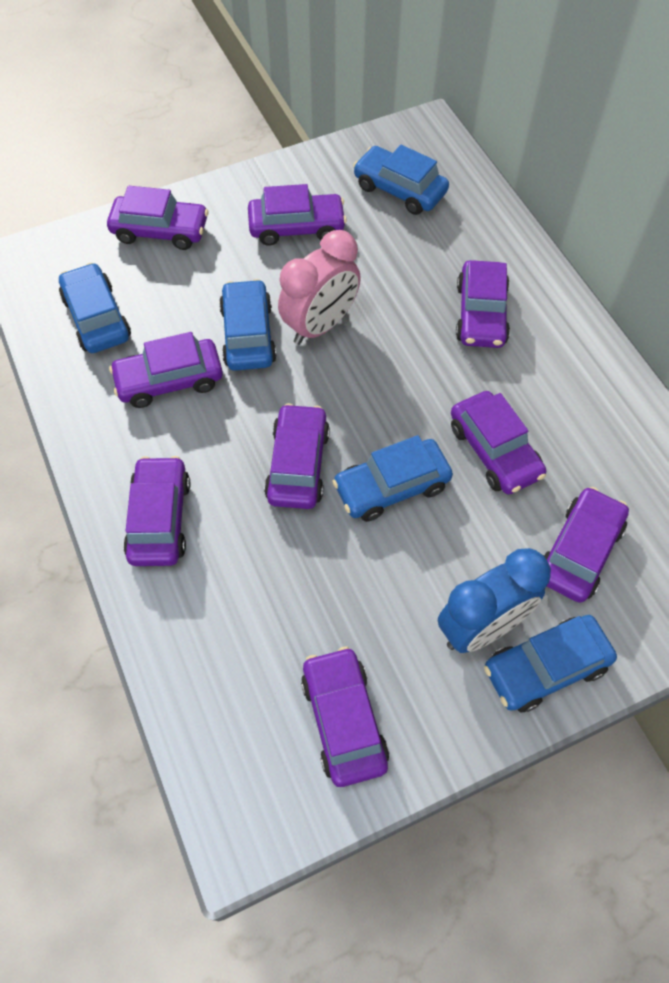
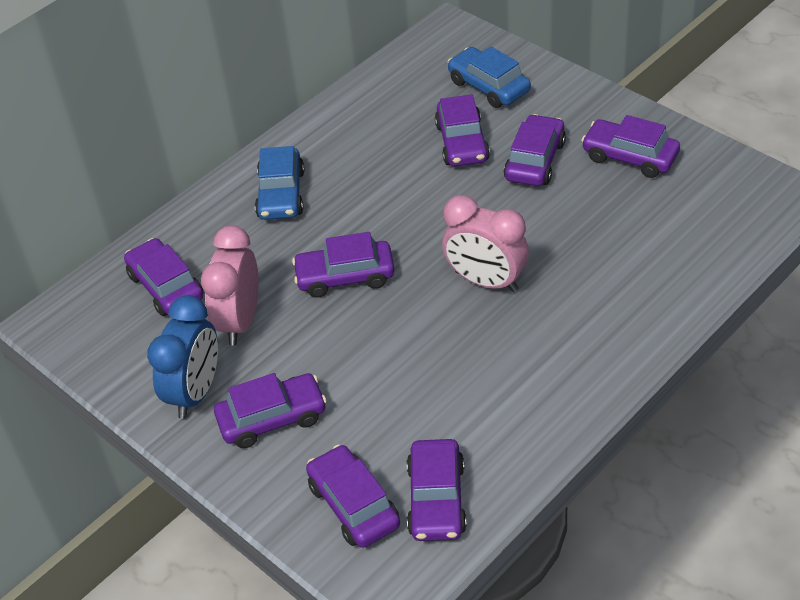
blue car: [59,263,131,353] [219,279,277,371] [332,435,453,522] [353,145,449,215] [484,615,617,713] = 5 -> [255,146,305,220] [448,46,531,108] = 2
pink clock: [278,230,361,345] = 1 -> [201,226,259,346] [442,195,529,292] = 2
purple car: [107,186,209,250] [109,332,223,408] [123,456,190,566] [248,184,347,246] [264,403,330,509] [301,647,389,787] [451,391,546,495] [456,260,510,348] [543,487,629,603] = 9 -> [124,238,204,316] [214,373,327,448] [292,232,394,298] [306,444,400,548] [407,439,467,541] [435,94,490,167] [504,114,566,186] [581,115,680,178] = 8

